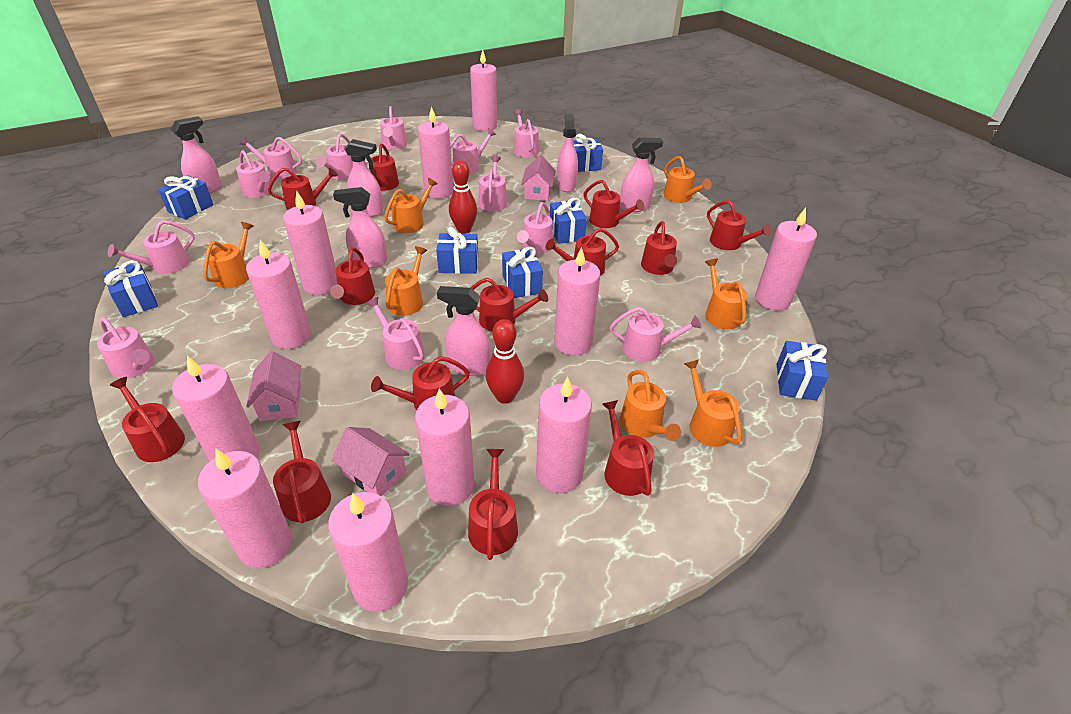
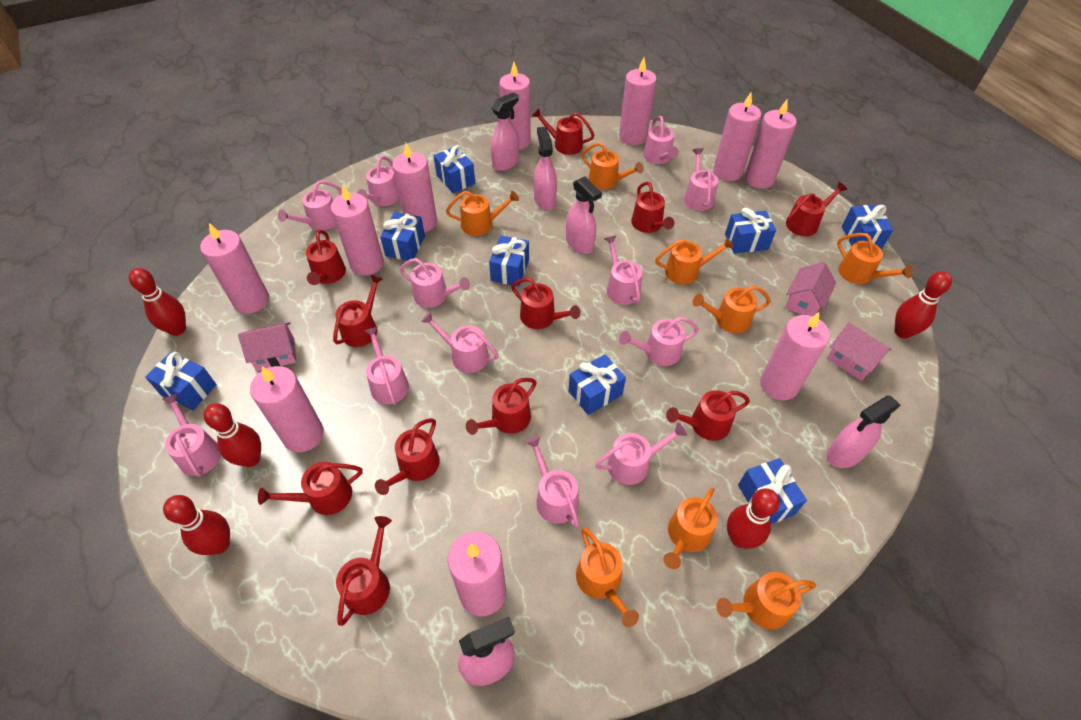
blue gift: [104,260,158,317] [158,176,214,220] [436,227,478,274] [502,247,543,298] [550,198,587,244] [573,134,603,172] [777,341,828,401] = 7 -> [145,352,217,410] [380,212,425,261] [434,145,475,193] [489,235,529,287] [569,354,626,415] [725,208,776,254] [738,458,807,524] [842,205,893,249] = 8
orange watering can: [203,222,254,288] [384,178,438,233] [385,246,427,316] [620,370,681,441] [663,156,712,203] [684,359,742,447] [705,259,747,329] = 7 -> [446,191,519,236] [576,528,639,627] [581,142,644,189] [655,237,734,285] [664,487,718,569] [692,285,771,333] [716,572,816,630] [837,233,913,284] = 8
pink candle: [172,356,260,462] [198,449,292,568] [246,240,311,349] [283,191,337,295] [328,492,408,612] [415,388,475,506] [418,106,453,199] [470,50,497,131] [536,376,592,493] [554,247,600,355] [755,208,817,310] = 11 -> [200,223,269,314] [250,366,324,452] [331,185,384,276] [392,143,437,232] [448,532,506,616] [499,62,531,150] [619,58,657,145] [713,92,761,181] [745,100,797,189] [760,312,830,400] = 10
pink spray bottle: [171,116,222,193] [333,187,387,269] [344,139,383,217] [437,286,490,376] [557,114,578,192] [620,137,663,212] = 6 -> [458,617,515,686] [491,92,519,171] [534,127,557,210] [566,177,602,254] [827,396,900,468] = 5
red bowling pin: [449,160,477,234] [486,319,524,404] = 2 -> [129,268,186,336] [163,495,230,555] [204,403,261,467] [727,488,780,549] [894,271,952,339] = 5
red watering can: [110,377,185,462] [268,168,338,210] [273,421,331,523] [330,248,375,305] [368,144,399,191] [371,356,470,410] [468,449,518,560] [471,278,548,331] [546,228,619,276] [584,180,645,228] [602,400,654,496] [641,221,677,275] [707,200,772,250] = 13 -> [258,462,363,515] [306,230,346,285] [333,275,383,347] [336,516,392,626] [375,418,440,495] [466,378,537,435] [511,278,580,329] [532,108,594,155] [631,182,674,233] [666,390,750,441] [786,182,847,236] = 11

